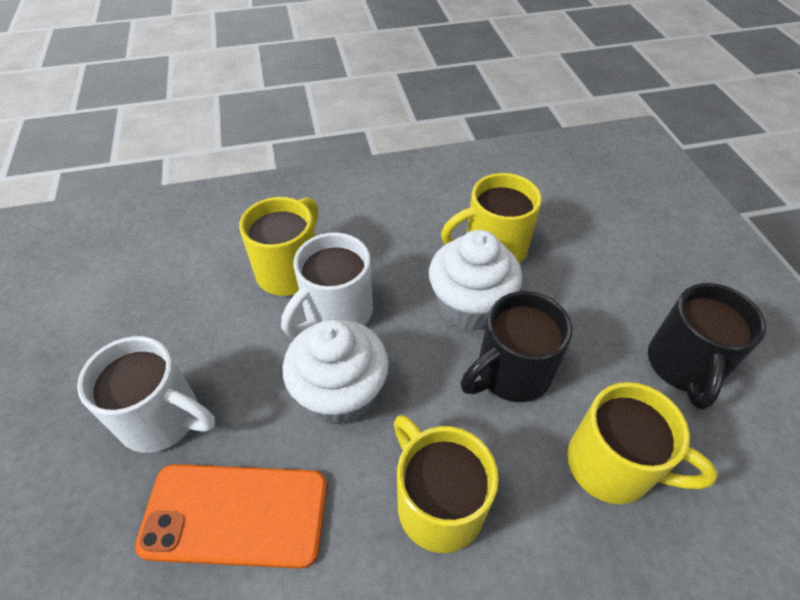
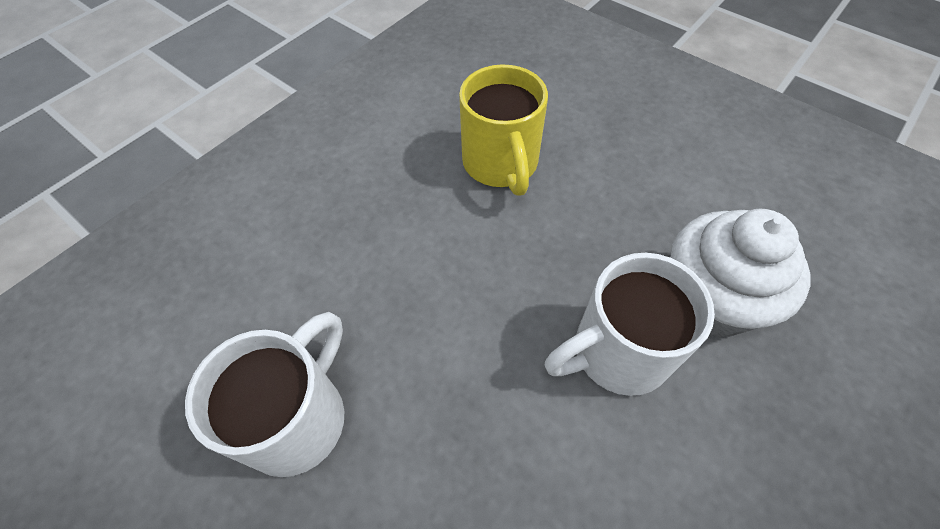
black mug: [461,291,572,402] [648,283,766,410] = 2 -> none = 0
orange phone: [135,464,327,569] = 1 -> none = 0
white cupcake: [283,319,389,425] [429,230,522,331] = 2 -> [670,209,811,338] = 1
yellow mug: [239,197,318,296] [394,415,499,553] [441,173,542,263] [567,382,718,504] = 4 -> [459,64,548,196] = 1

